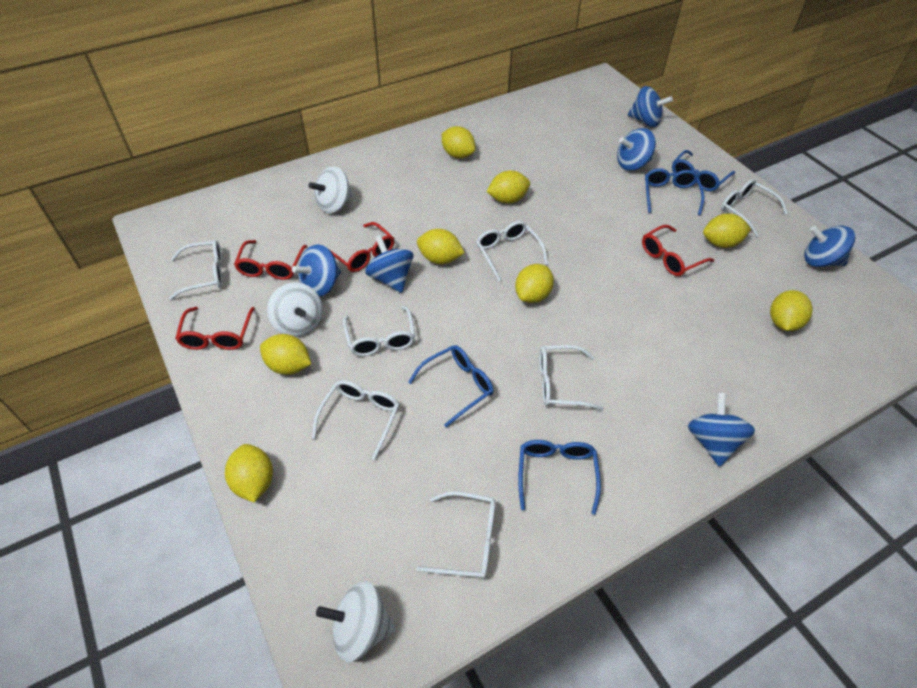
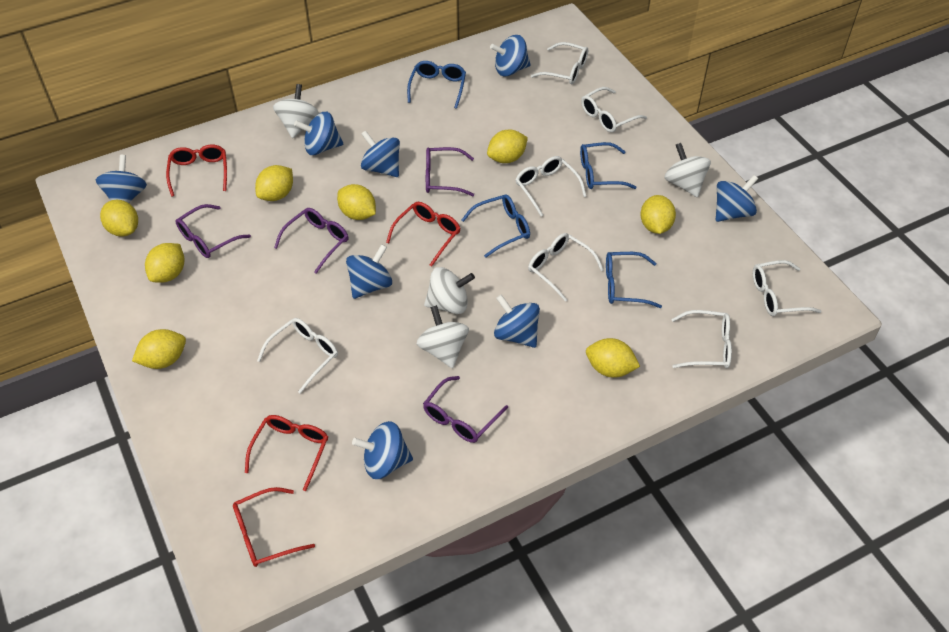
blue spinning top: [292,245,341,297] [365,235,413,293] [617,128,656,171] [628,86,673,127] [688,392,755,467] [804,226,855,267] = 6 -> [96,155,147,203] [294,112,343,155] [346,244,392,299] [352,421,413,479] [361,130,400,177] [490,35,531,76] [494,294,540,348] [716,175,758,222] = 8
purple glasses: none = 0 -> [176,204,251,258] [274,208,348,274] [423,376,508,443] [426,147,474,196] = 4
white spinning top: [267,282,323,337] [308,166,353,213] [316,581,396,662] = 3 -> [273,84,319,138] [417,305,469,368] [424,267,475,314] [664,143,711,197] = 4

